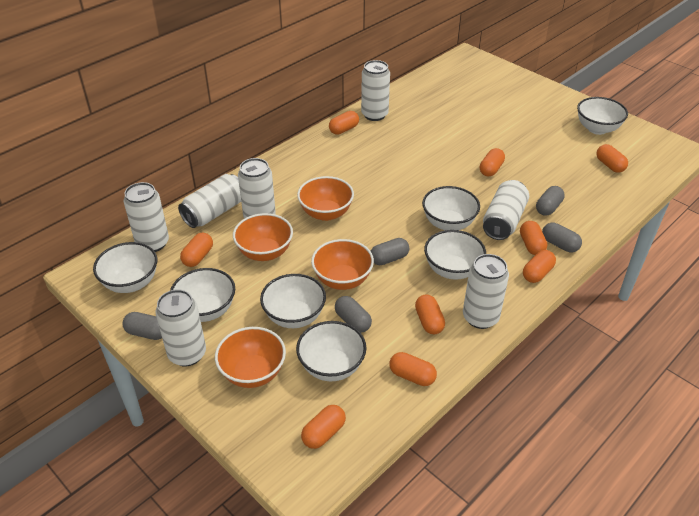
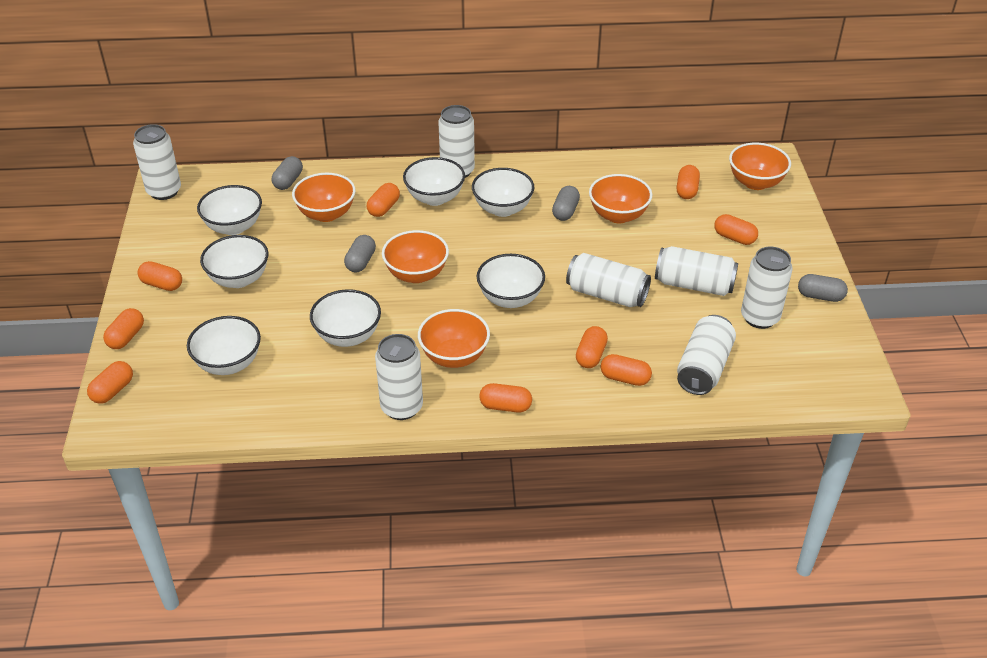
grey capsule: [122,312,162,340] [335,296,372,333] [371,238,409,265] [536,186,565,216] [542,223,582,252] = 5 -> [272,156,303,190] [344,235,376,272] [552,186,580,221] [798,274,848,302] = 4
orange bowl: [215,327,286,388] [233,213,293,261] [297,176,354,221] [311,239,374,290] = 4 -> [292,173,356,222] [382,230,449,283] [418,309,490,368] [589,174,652,223] [729,143,791,190] = 5

